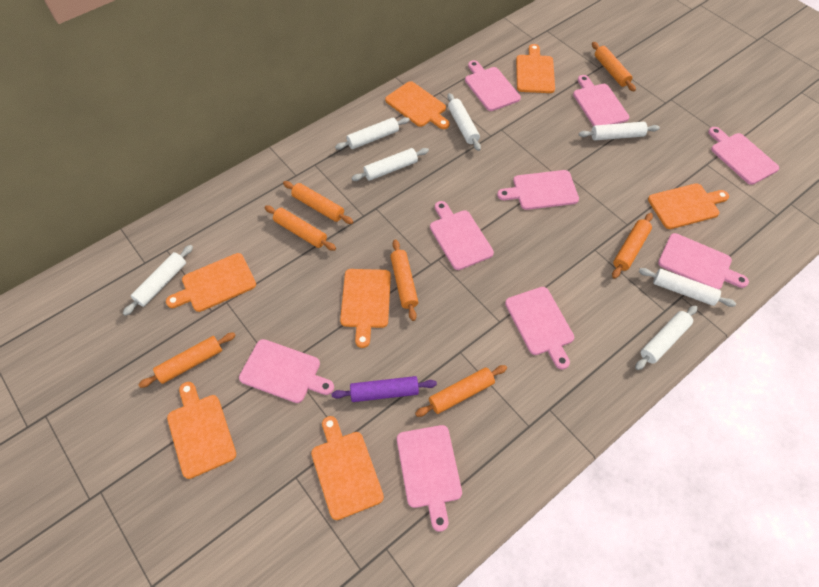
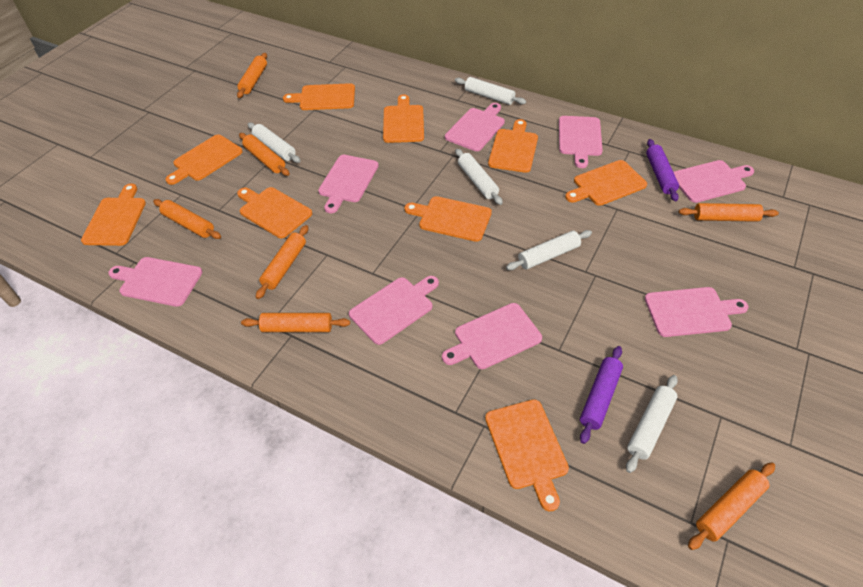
orange cutting board: [166,253,256,312] [167,382,236,479] [311,416,384,520] [340,269,391,348] [385,81,450,129] [516,44,555,93] [648,183,729,229] = 7 -> [81,184,146,246] [166,134,243,185] [237,187,312,238] [283,83,355,110] [383,94,424,143] [404,196,492,242] [485,399,569,511] [488,119,538,173] [565,160,647,206] = 9
pink cutting board: [239,339,334,403] [397,425,462,532] [430,201,494,270] [465,60,521,111] [497,170,579,210] [505,287,574,370] [573,75,629,126] [658,233,749,290] [708,127,779,185] = 9 -> [108,257,202,307] [318,155,379,213] [349,276,439,345] [442,303,542,369] [445,103,505,151] [559,116,603,168] [645,287,748,337] [674,160,754,203] = 8
purple rolling pin: [332,376,437,402] = 1 -> [580,346,623,444] [646,139,679,201] = 2
white rolling pin: [123,245,193,316] [335,117,410,150] [351,148,429,181] [447,93,481,151] [579,122,660,141] [635,305,698,370] [639,268,736,307] = 7 -> [248,122,301,163] [455,77,526,105] [455,149,503,205] [506,230,592,270] [626,375,678,473] = 5

